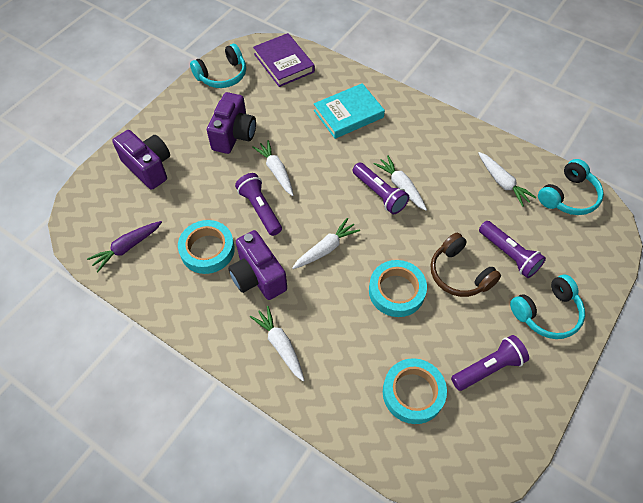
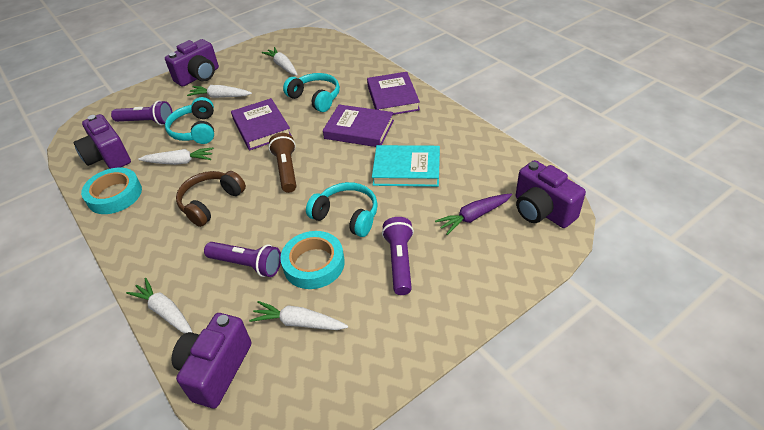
brown flashlight: none = 0 -> [269,133,296,193] = 1
purple book: [253,33,315,87] = 1 -> [231,98,292,150] [323,104,394,147] [367,72,420,115] = 3
purple camera: [112,130,170,190] [207,92,256,154] [228,230,287,300] = 3 -> [73,114,131,169] [165,39,219,87] [171,313,251,408] [516,160,586,228] = 4
purple flashlight: [235,173,282,236] [352,162,409,214] [451,335,529,391] [479,221,546,278] = 4 -> [111,101,172,125] [204,242,281,277] [382,217,414,295] = 3
turquoise tape: [178,220,235,274] [369,260,427,317] [383,358,447,424] = 3 -> [81,168,142,214] [280,231,345,289] = 2

